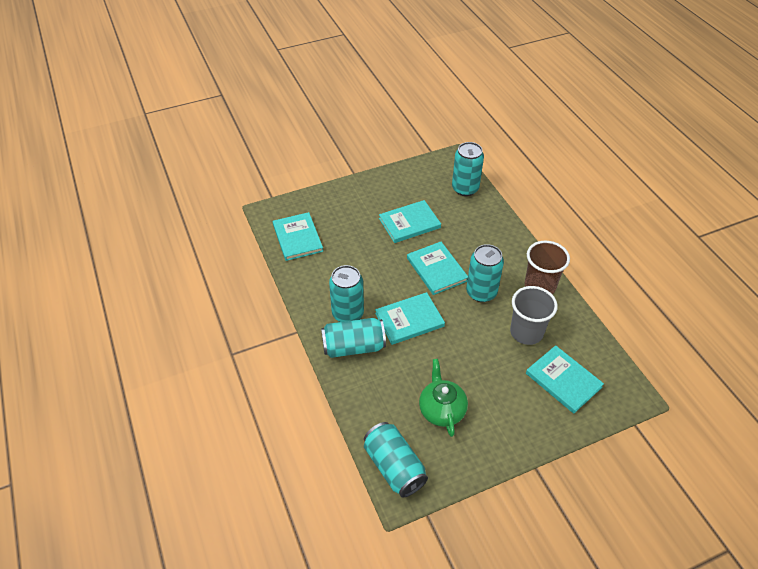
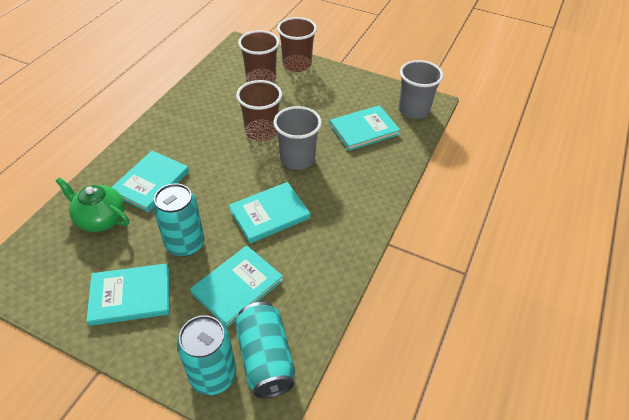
brown cup: [525,241,570,294] = 1 -> [236,80,282,141] [238,30,280,82] [277,17,317,72] = 3
grey cup: [510,286,558,345] = 1 -> [274,106,322,170] [398,60,443,119] = 2
turquoise can: [321,318,386,358] [329,265,364,322] [364,422,428,498] [452,142,484,196] [466,244,504,302] = 5 -> [153,183,204,257] [177,315,236,395] [235,302,295,398] = 3

